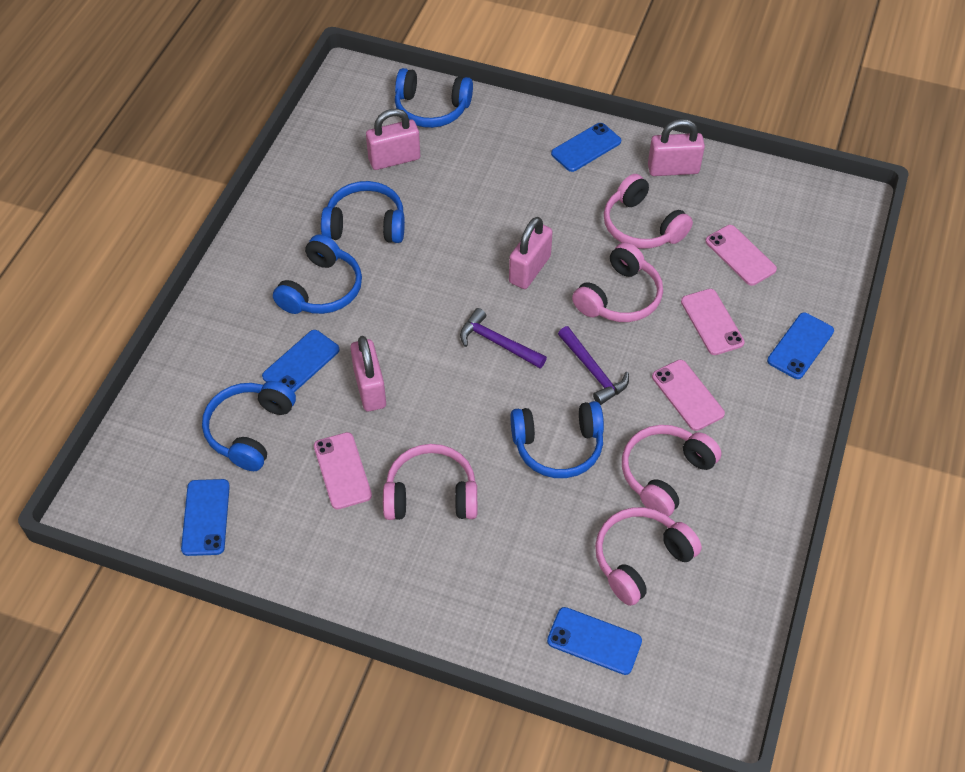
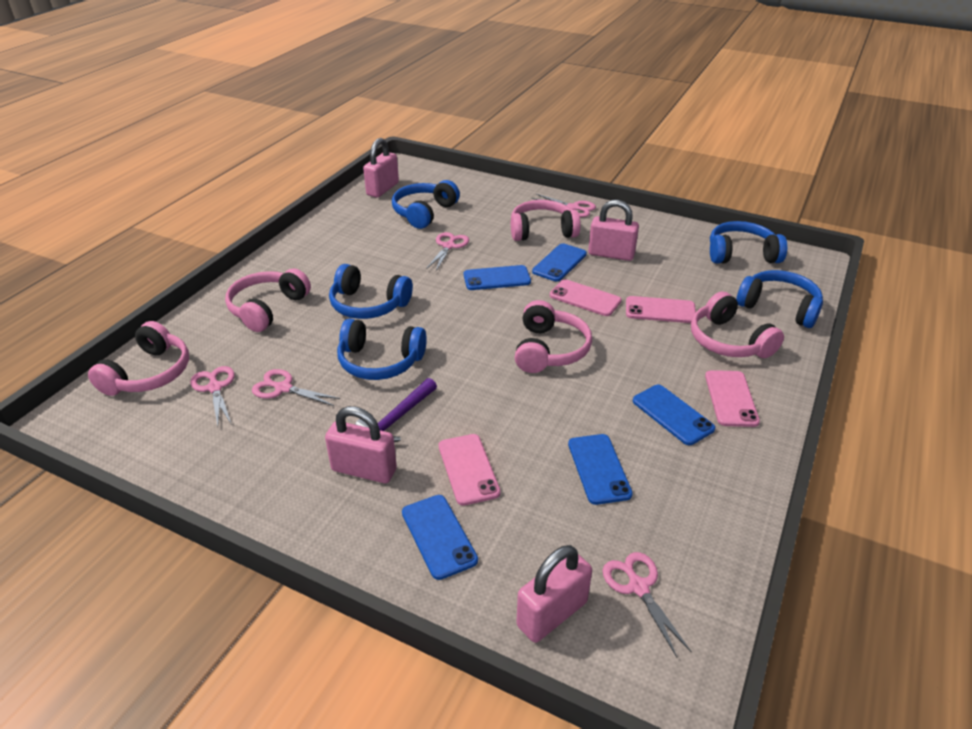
pink scissors: none = 0 -> [190,366,235,426] [252,369,340,406] [426,232,469,271] [532,194,596,217] [603,552,692,657] = 5
purple hammer: [460,308,547,368] [558,326,629,405] = 2 -> [355,378,437,442] = 1

